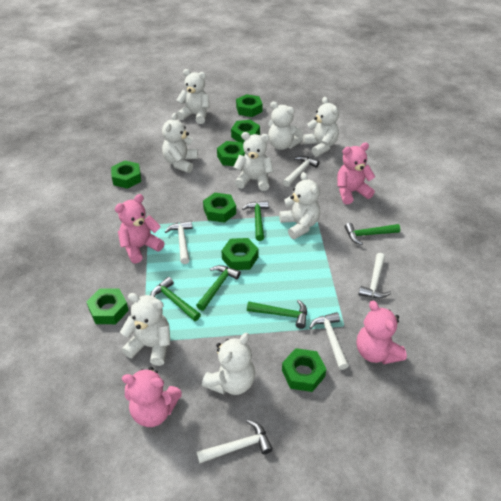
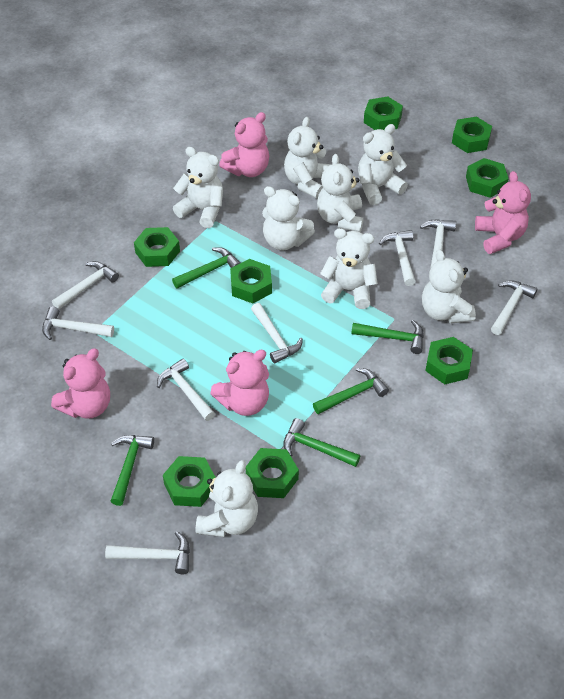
white hammer: [165,221,192,264] [196,420,273,464] [283,156,320,187] [309,312,349,370] [358,253,391,298] = 5 -> [42,306,114,340] [52,261,119,309] [105,531,190,574] [157,359,215,421] [251,303,303,364] [379,230,416,286] [420,219,456,269] [491,280,538,335] = 8

